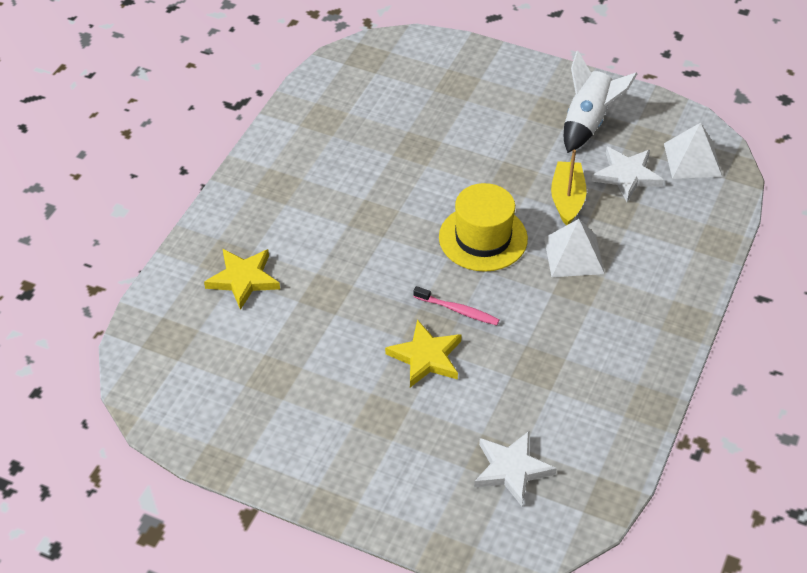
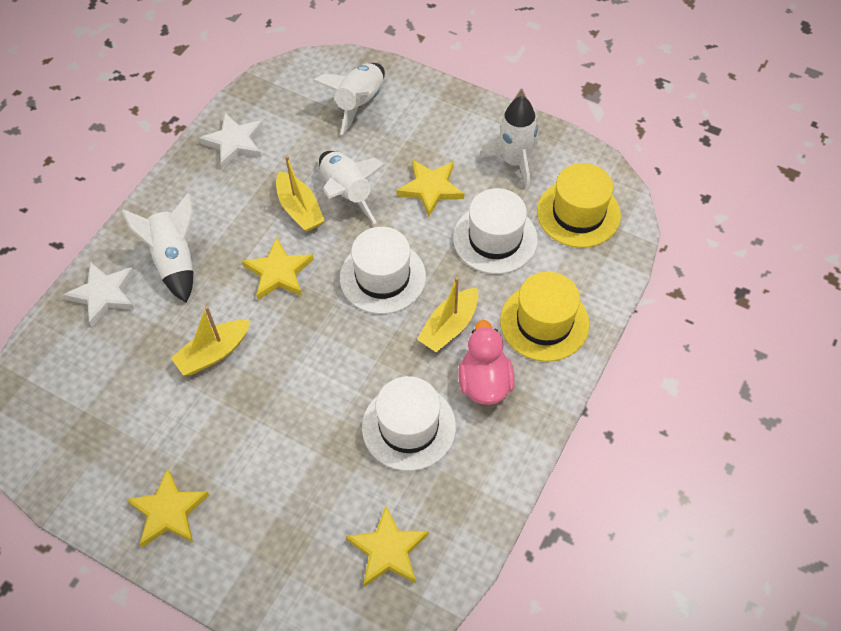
pink duck: none = 0 -> [458,320,515,405] = 1
pink toothbrush: [413,286,500,325] = 1 -> none = 0
white hat: none = 0 -> [340,227,426,314] [362,376,456,471] [453,188,538,274] = 3
white pyramid: [544,219,605,277] [664,123,722,179] = 2 -> none = 0
white rocket: [564,51,637,153] = 1 -> [121,193,193,303] [313,63,385,135] [319,151,386,224] [480,96,538,189] = 4
yellow boat: [551,150,587,225] = 1 -> [171,306,250,376] [276,155,325,232] [417,277,478,352] = 3
yellow hat: [439,183,528,272] = 1 -> [500,272,589,362] [537,163,621,248] = 2
yellow star: [204,249,280,310] [385,320,462,387] = 2 -> [126,468,209,548] [242,237,314,300] [346,506,429,587] [396,160,464,217] = 4

